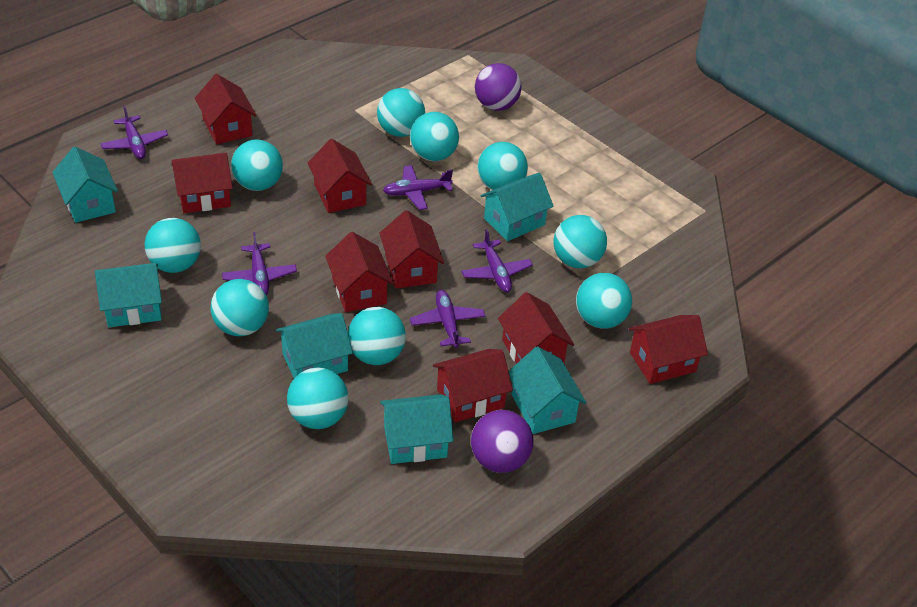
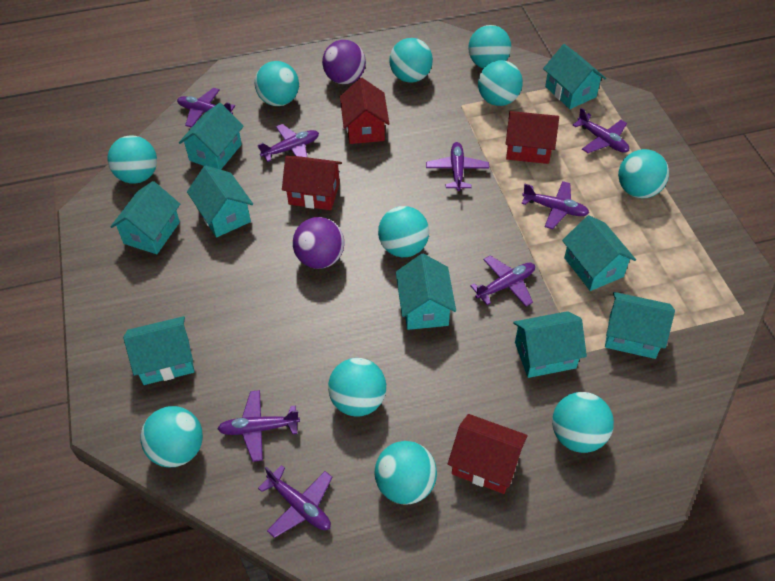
purple plane: [100,105,168,159] [222,232,297,296] [383,165,453,210] [410,290,485,348] [461,229,533,292] = 5 -> [177,88,235,128] [217,390,300,462] [258,124,319,162] [258,465,332,538] [426,142,489,191] [470,256,535,306] [521,181,589,229] [573,108,629,153] = 8
red house: [172,153,233,213] [195,74,257,144] [308,139,372,213] [325,232,394,312] [379,210,444,289] [433,349,513,422] [498,292,574,364] [629,315,708,384] = 8 -> [282,156,342,210] [340,78,389,144] [448,414,528,494] [506,111,559,164] = 4
turquoise ball: [145,218,201,273] [210,279,269,336] [231,139,283,191] [287,367,349,429] [348,307,406,365] [377,88,425,137] [410,112,459,161] [477,142,528,190] [553,215,607,268] [576,273,632,329] = 10 -> [108,135,157,184] [140,406,203,467] [255,61,299,106] [328,358,386,417] [375,441,437,505] [378,206,429,257] [389,38,433,83] [468,25,511,69] [478,60,523,106] [552,392,614,453] [618,149,669,198] = 11
turquoise house: [52,147,118,223] [95,263,162,327] [276,313,353,378] [380,394,454,464] [480,173,553,241] [508,346,586,434] = 6 -> [110,181,180,254] [123,316,195,385] [179,103,244,170] [187,166,253,237] [396,254,456,330] [513,311,587,378] [543,44,606,109] [562,215,636,291] [605,292,675,359] = 9

